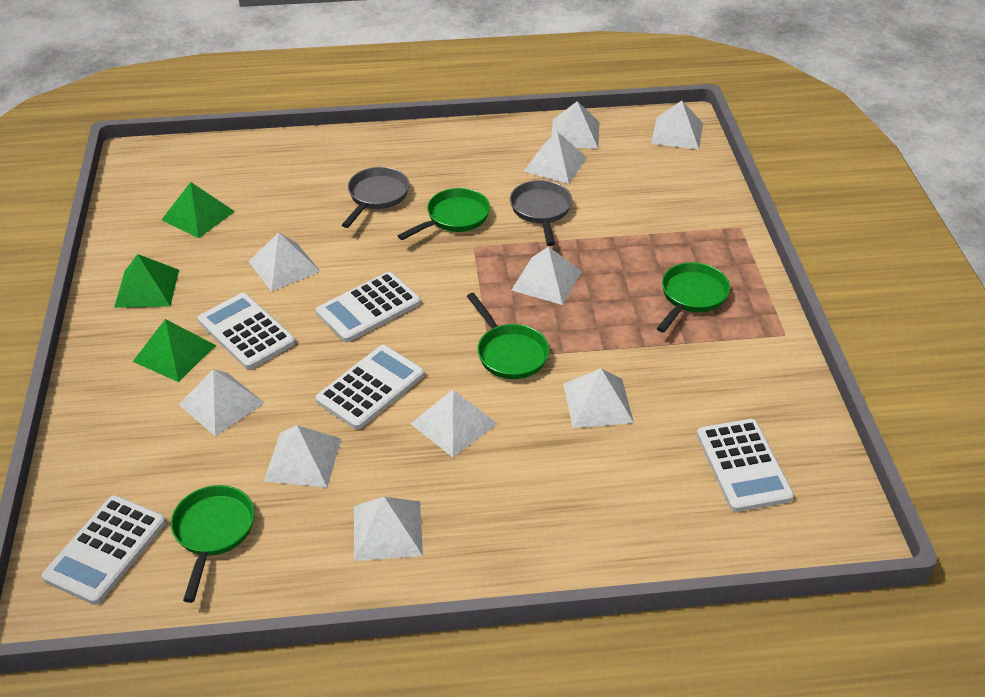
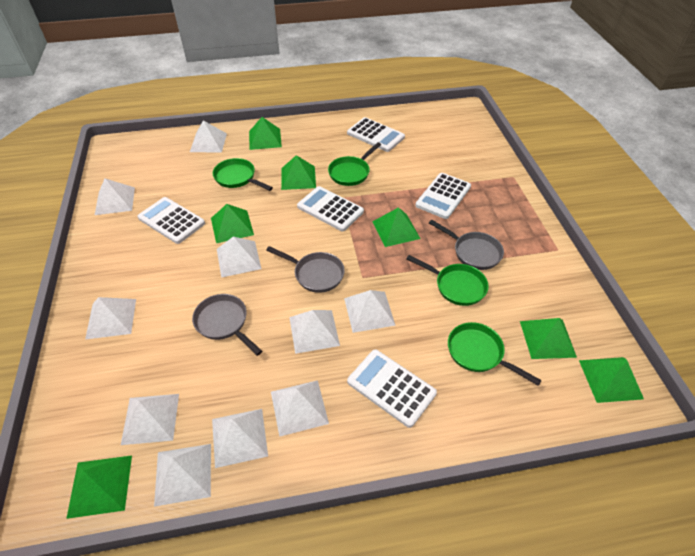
green pyramid: [114,254,179,308] [133,319,216,382] [162,182,235,238] = 3 -> [66,455,132,519] [211,204,254,243] [249,117,282,150] [281,155,316,190] [372,207,421,247] [520,318,577,359] [579,357,644,403] = 7
grey pan: [342,167,409,228] [510,180,572,246] = 2 -> [192,294,262,356] [266,246,345,293] [429,220,504,270] = 3

